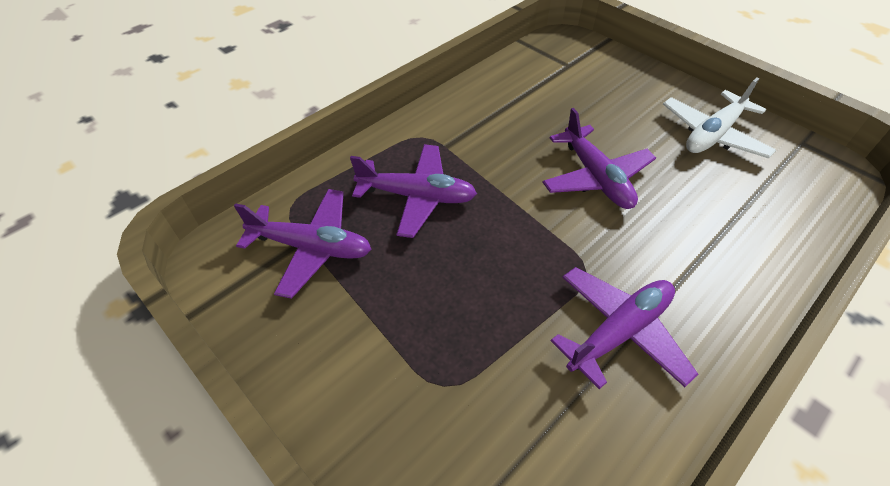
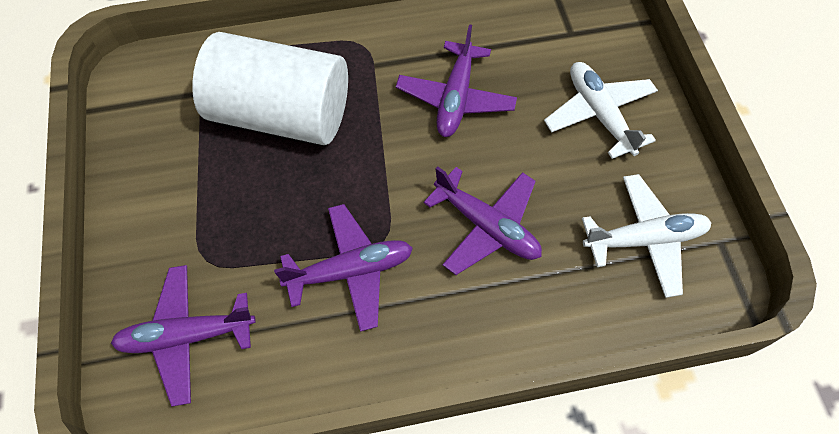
white cylinder: none = 0 -> [192,32,348,145] = 1
white plane: [663,78,776,158] = 1 -> [544,62,658,159] [582,174,711,298] = 2

